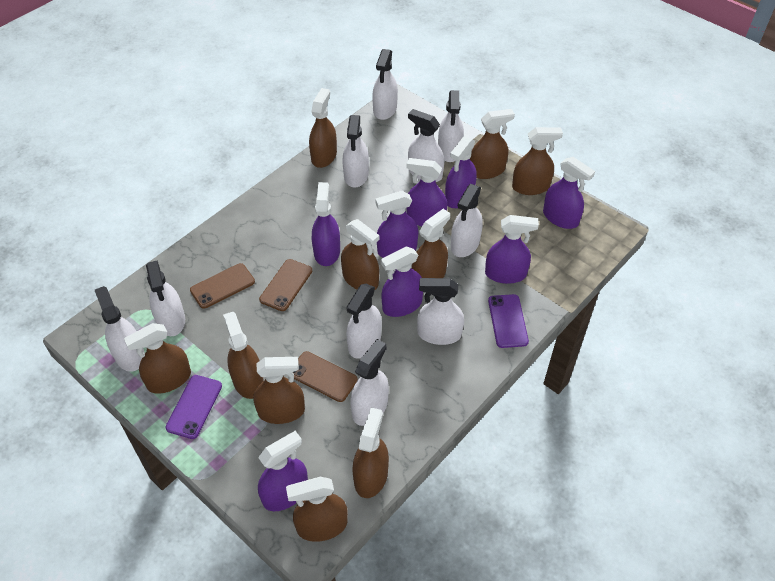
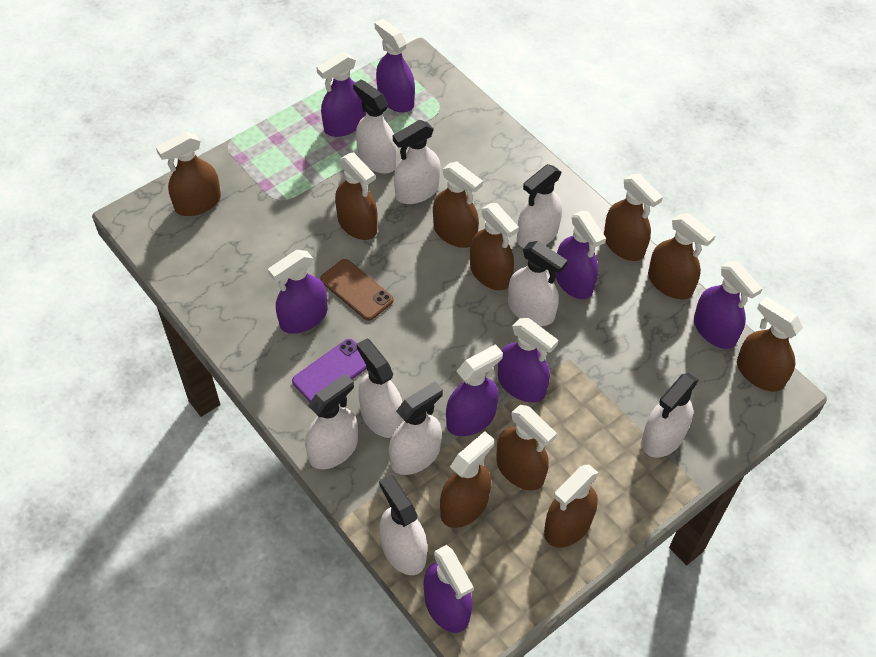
brown phone: [190,263,255,309] [259,259,312,311] [292,351,358,402] = 3 -> [320,259,393,321] = 1
purple phone: [165,375,222,439] [488,294,529,348] = 2 -> [292,339,367,402] = 1
white spray bottle: [95,286,145,372] [146,260,185,336] [342,115,369,187] [346,284,382,359] [350,339,389,426] [372,49,398,120] [408,109,444,182] [417,278,464,345] [438,90,464,162] [451,184,483,257] = 10 -> [305,374,358,469] [353,79,397,173] [357,339,403,438] [379,475,427,575] [389,381,443,475] [393,120,441,204] [508,241,568,326] [517,164,562,248] [642,373,698,458] = 9

